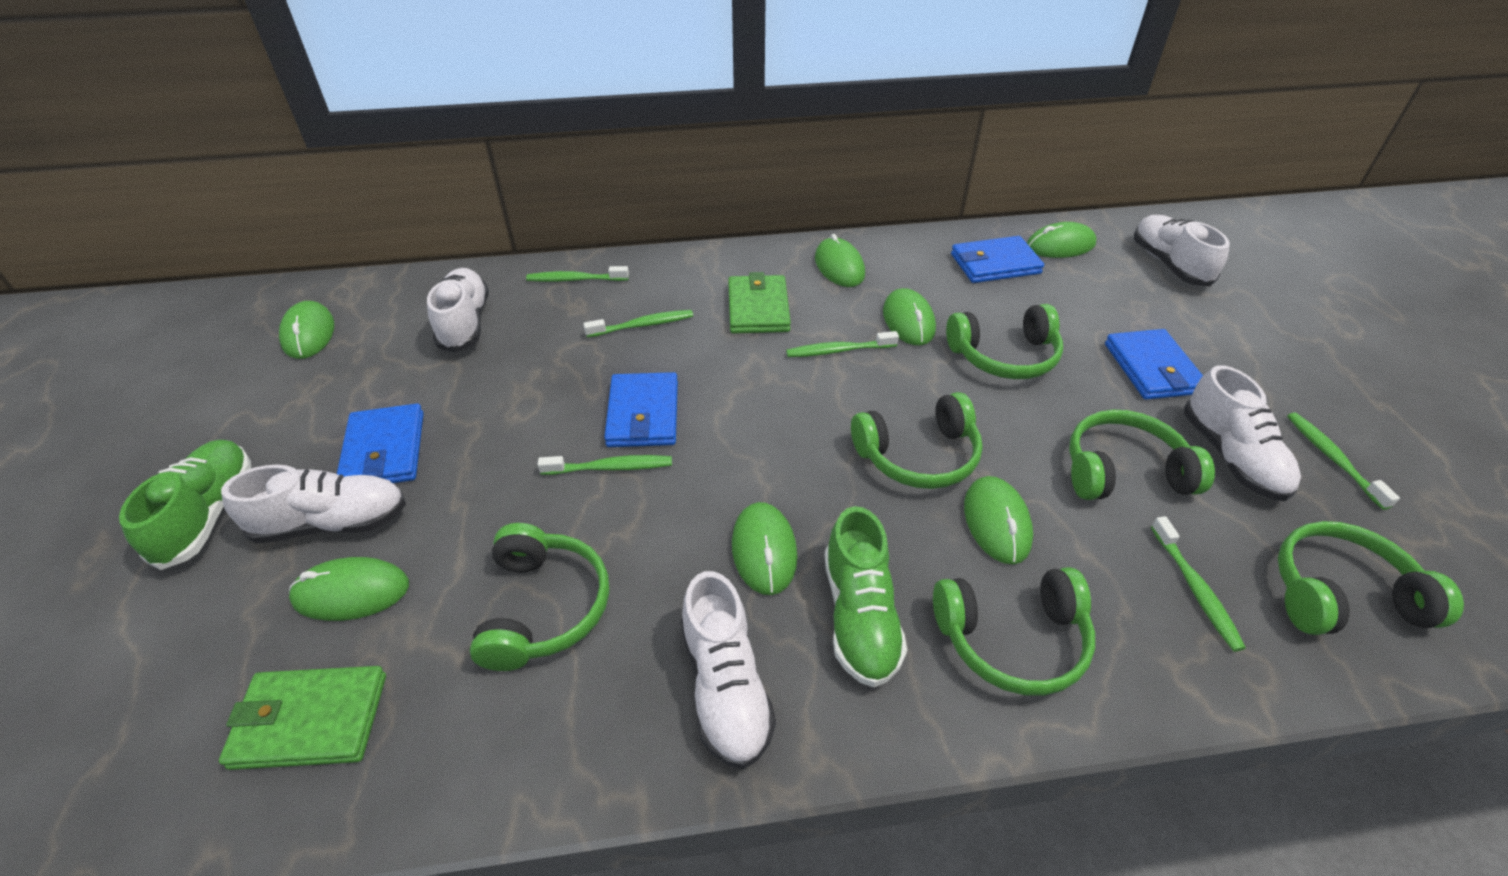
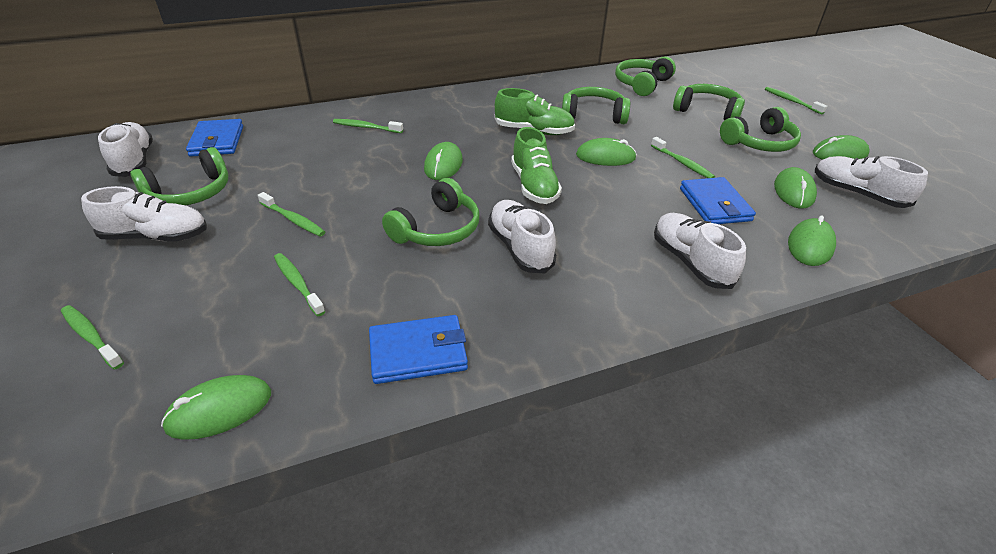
blue wallet: [337,404,424,483] [604,372,678,447] [951,236,1044,283] [1105,329,1203,400] = 4 -> [186,119,243,157] [369,315,468,384] [680,177,756,224] = 3
green mouse: [279,301,334,359] [289,557,409,621] [732,502,797,595] [815,234,865,287] [883,288,936,345] [964,476,1033,564] [1027,222,1097,258] = 7 -> [161,375,271,440] [424,142,463,180] [576,138,637,166] [774,167,817,209] [788,216,836,266] [813,135,870,160] = 6
green wallet: [219,666,386,770] [728,272,791,334] = 2 -> none = 0

